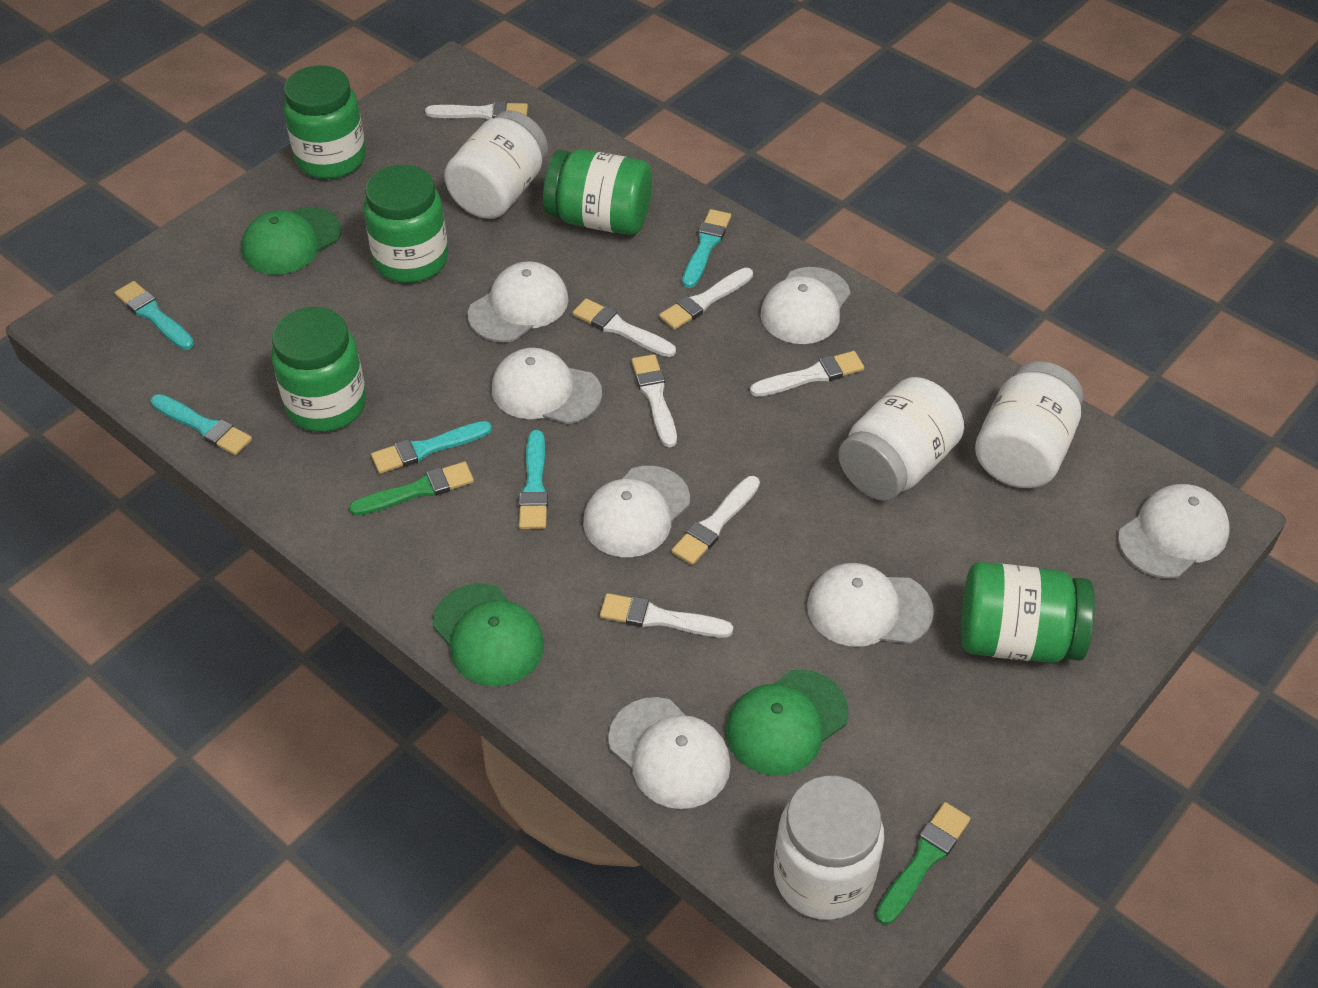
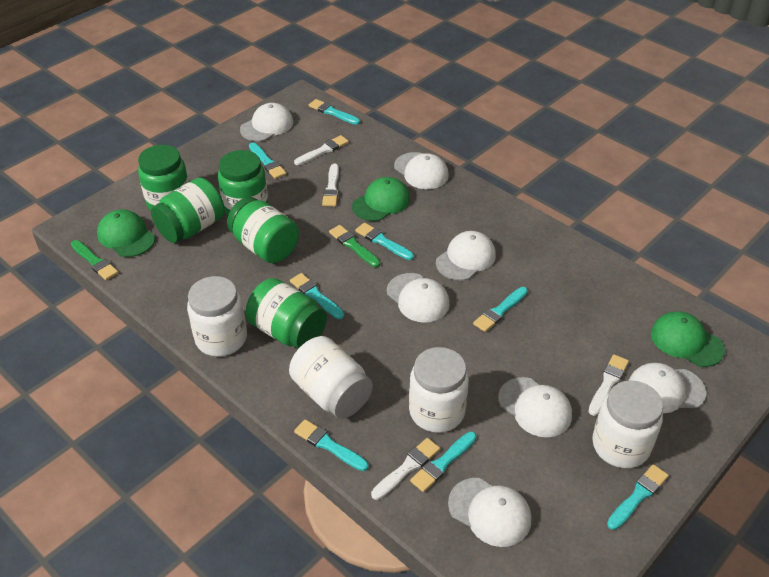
turquoise brush: [115,281,194,350] [151,394,252,455] [371,421,492,474] [519,430,548,529] [682,209,731,288] = 5 -> [249,142,286,179] [290,273,344,319] [294,419,369,471] [309,99,360,125] [355,223,414,260] [410,432,476,492] [473,287,528,332] [607,464,669,530] = 8
white brush: [425,101,528,120] [573,298,676,357] [600,593,733,638] [632,354,677,448] [659,268,753,330] [671,476,760,565] [750,351,864,397] = 7 -> [294,135,349,165] [322,163,339,206] [371,438,440,500] [588,354,629,416] = 4

